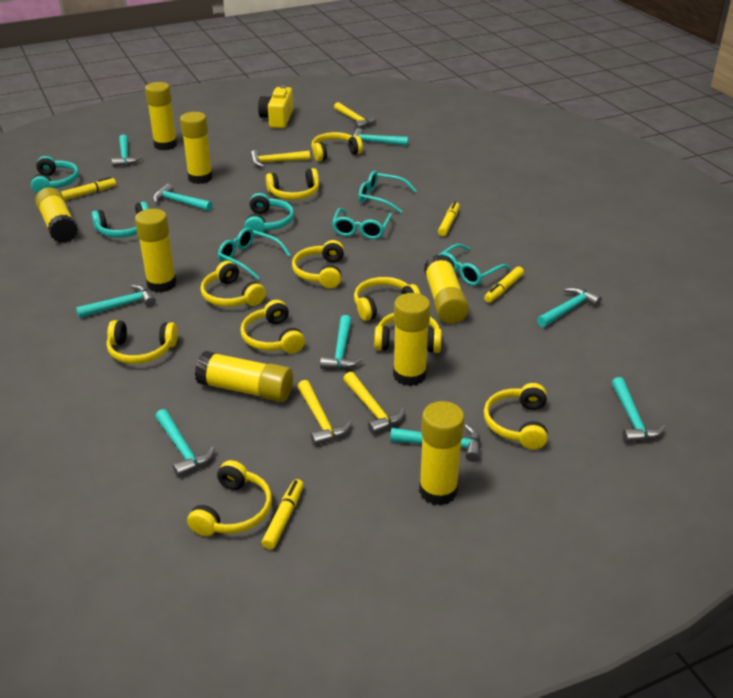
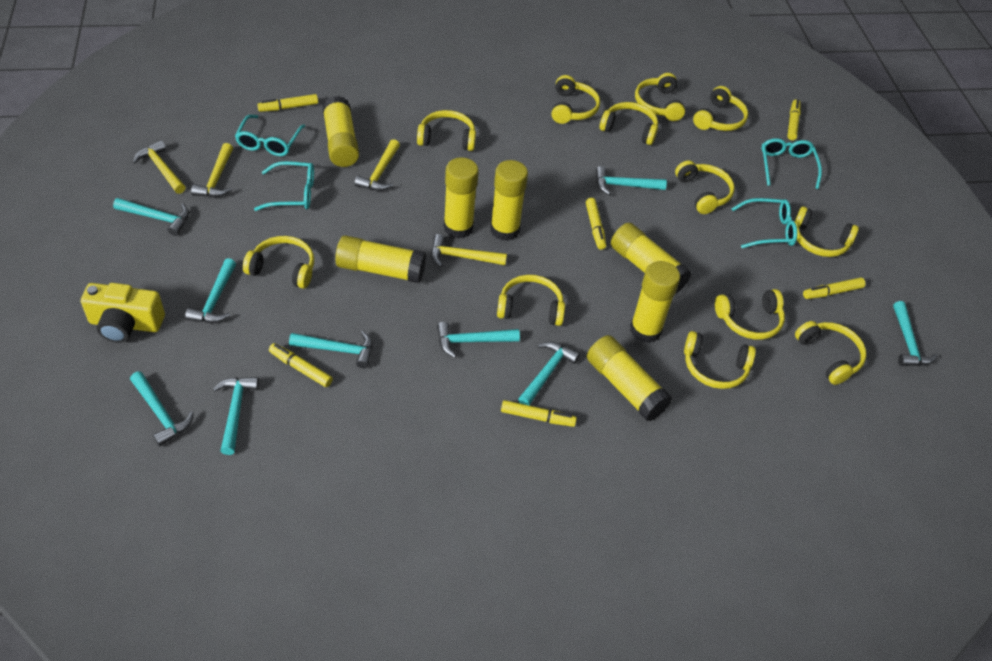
turquoise headphones: [31,156,79,194] [92,202,149,238] [244,193,294,236] = 3 -> none = 0
yellow glue stick: [35,188,78,243] [135,209,177,293] [145,82,177,150] [180,112,213,184] [195,351,293,402] [393,293,431,386] [419,401,465,506] [424,254,469,324] = 8 -> [322,96,359,167] [335,235,426,283] [443,157,479,239] [490,160,528,241] [587,335,673,421] [611,223,692,294] [630,261,680,343] = 7
yellow headphones: [107,320,178,364] [187,460,272,536] [201,261,266,307] [240,300,305,353] [266,168,319,200] [292,240,344,288] [311,132,363,161] [354,277,420,321] [374,313,442,353] [484,383,548,450] = 10 -> [243,236,314,289] [417,110,476,151] [497,275,565,326] [552,75,600,124] [600,102,658,145] [635,73,685,121] [675,160,735,214] [684,331,756,389] [693,86,748,131] [715,289,785,340] [795,206,859,257] [795,321,866,385] = 12
yellow marker: [61,177,116,200] [262,479,304,550] [438,201,460,236] [484,266,524,303] = 4 -> [257,94,318,112] [269,343,333,387] [501,400,577,427] [586,198,606,250] [787,99,801,140] [803,277,865,299] = 6

